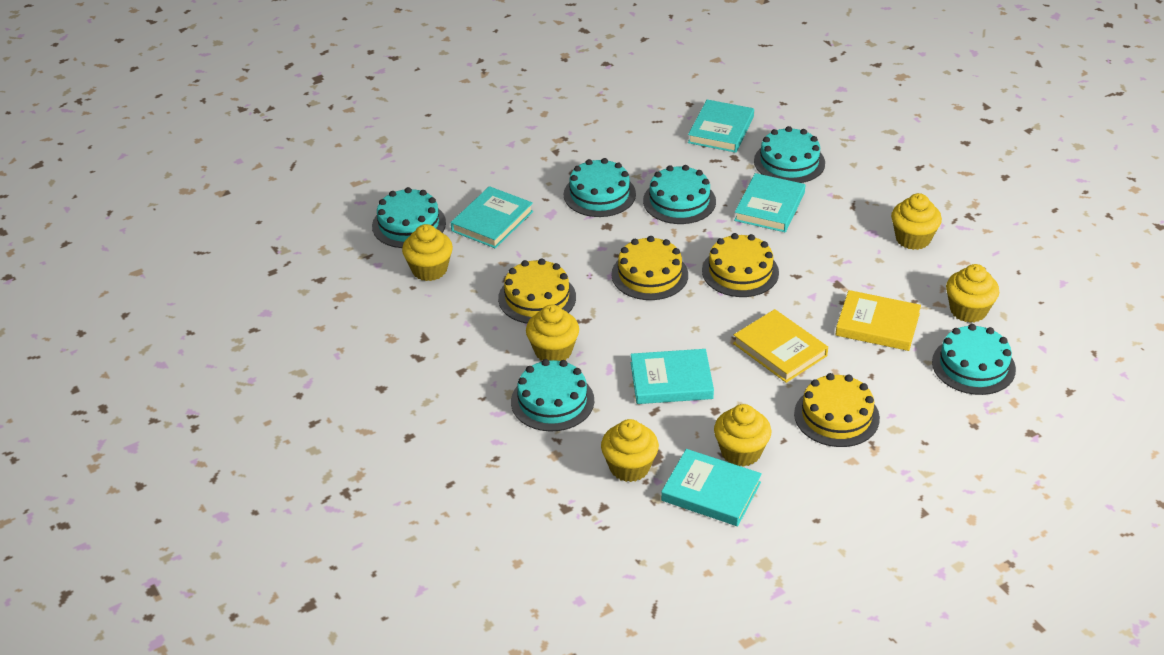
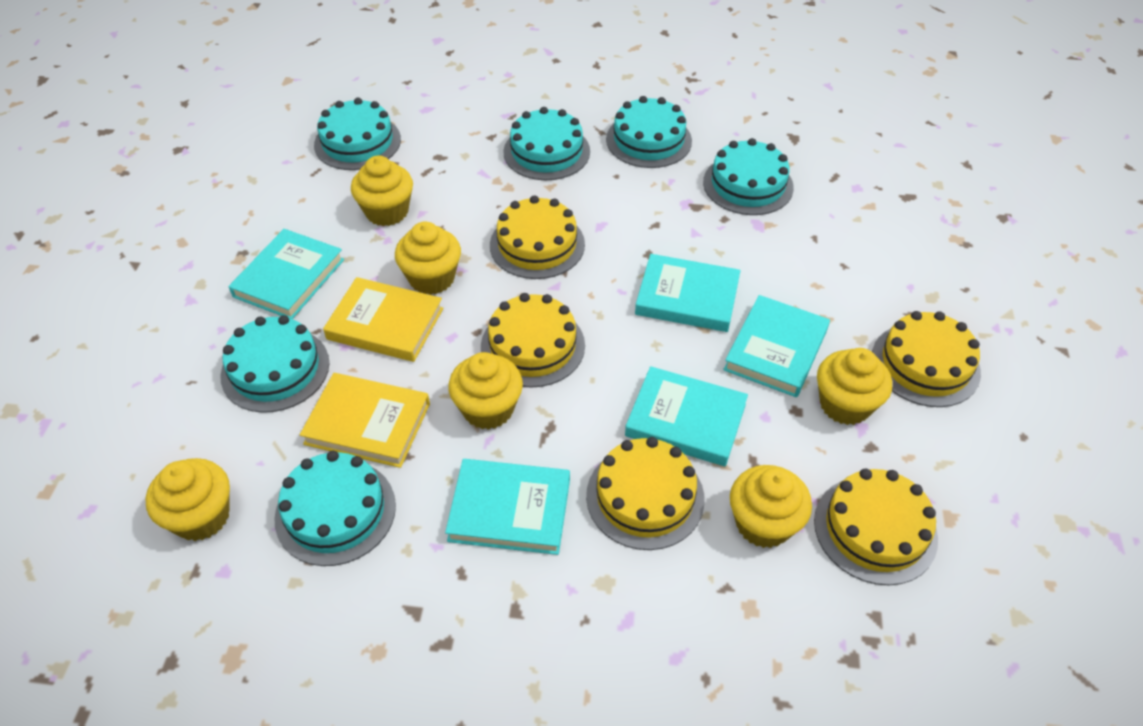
yellow cake: [498,258,576,323] [611,236,688,300] [702,233,779,297] [794,373,880,447] = 4 -> [481,293,585,388] [490,195,585,279] [586,437,705,550] [814,469,938,585] [872,311,981,407] = 5

